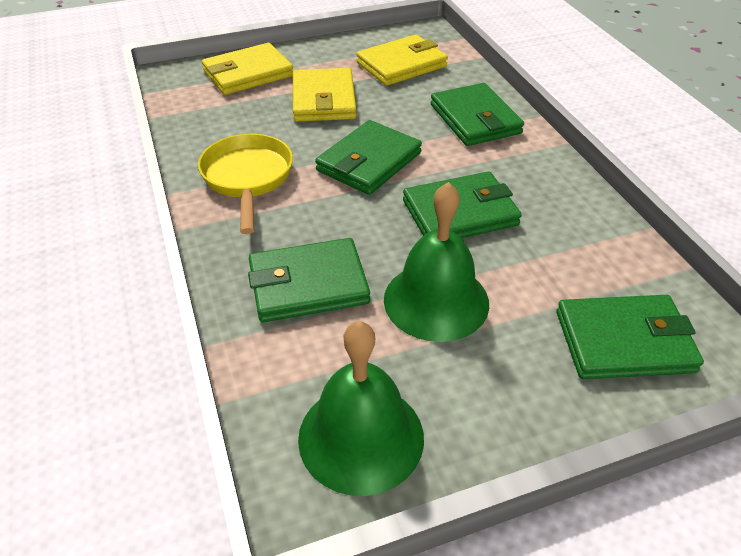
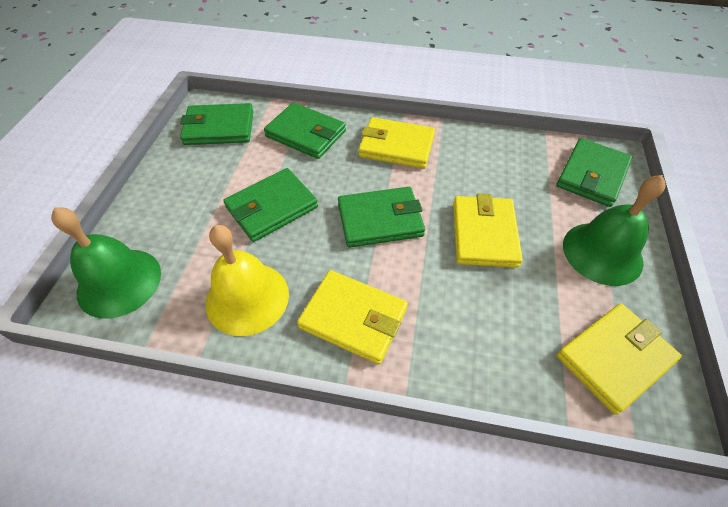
yellow bell: none = 0 -> [206,225,289,336] = 1
yellow pan: [198,134,293,234] = 1 -> none = 0
yellow wallet: [202,43,293,95] [293,68,357,122] [356,35,448,86] = 3 -> [297,270,408,364] [358,117,435,169] [453,194,523,268] [557,303,682,415] = 4

